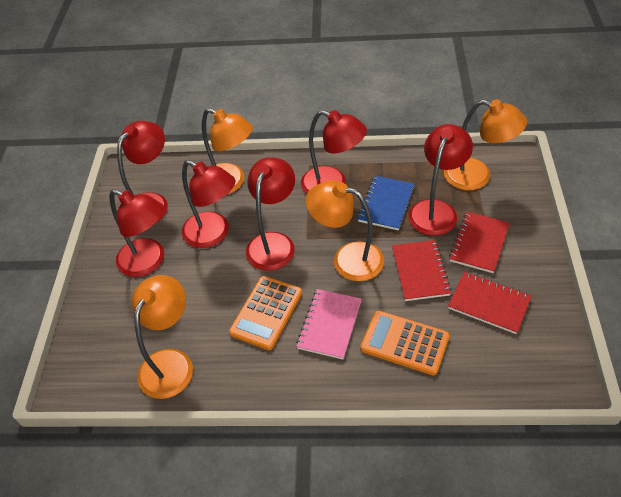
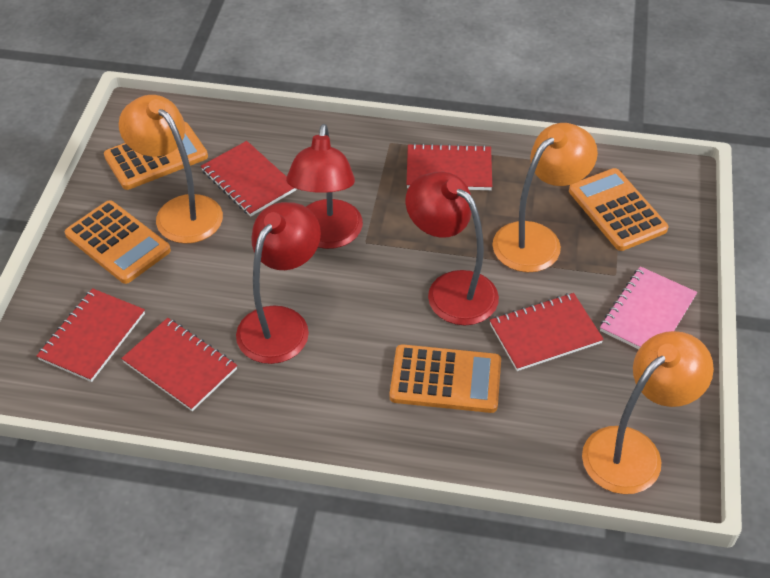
blue notebook: [358,176,414,230] = 1 -> none = 0
orange calculator: [229,276,302,350] [360,310,449,375] = 2 -> [65,200,171,284] [104,122,208,190] [390,344,501,413] [569,168,668,251] = 4
orange lamp: [132,275,193,399] [202,108,253,194] [306,180,384,281] [444,99,527,190] = 4 -> [119,95,223,244] [492,123,598,272] [582,331,714,494] = 3
red lamp: [109,189,164,277] [117,121,168,223] [182,160,235,248] [246,157,295,271] [301,110,367,194] [408,124,473,236] = 6 -> [236,202,321,364] [286,124,363,249] [405,172,499,325] = 3
red notebook: [392,240,452,301] [448,272,532,334] [449,212,510,273] = 3 -> [37,288,145,382] [121,318,237,411] [201,141,296,217] [406,143,492,190] [490,293,604,371] = 5

